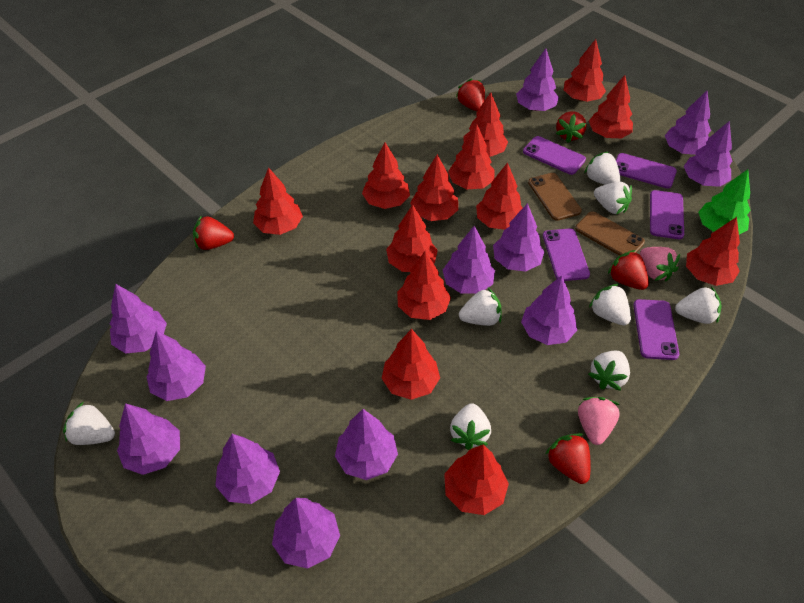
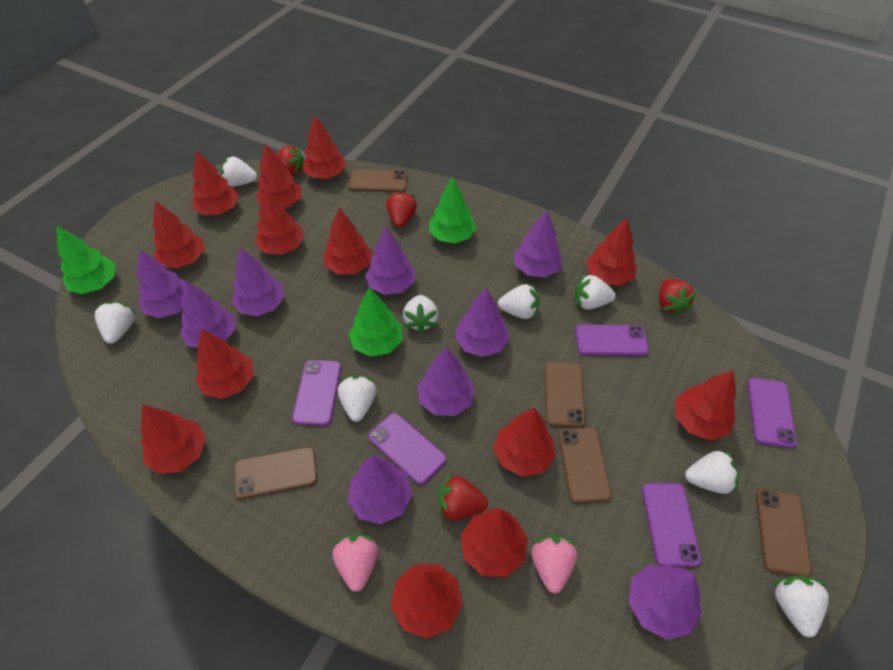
brown phone: [528,173,582,221] [575,211,645,256] = 2 -> [234,447,317,499] [349,169,408,192] [545,361,586,428] [558,427,612,503] [756,488,812,577] = 5
green tree: [698,169,751,234] = 1 -> [56,225,116,294] [349,287,402,357] [429,177,476,243] = 3
purple tree: [110,284,167,354] [117,403,180,475] [146,330,206,401] [215,434,280,504] [272,498,340,569] [335,409,398,480] [443,226,495,294] [493,203,544,272] [516,49,559,111] [521,275,577,345] [665,91,711,155] [684,121,732,187] = 12 -> [137,249,185,318] [180,281,235,348] [232,247,285,316] [348,455,412,524] [365,227,415,295] [417,347,475,416] [455,288,510,357] [514,210,563,277] [629,565,702,640] = 9
red strawberry: [193,215,234,250] [456,79,485,111] [545,433,591,484] [556,111,586,143] [608,250,649,290] = 5 -> [276,145,304,175] [386,190,417,228] [438,473,488,520] [659,279,697,316] = 4

